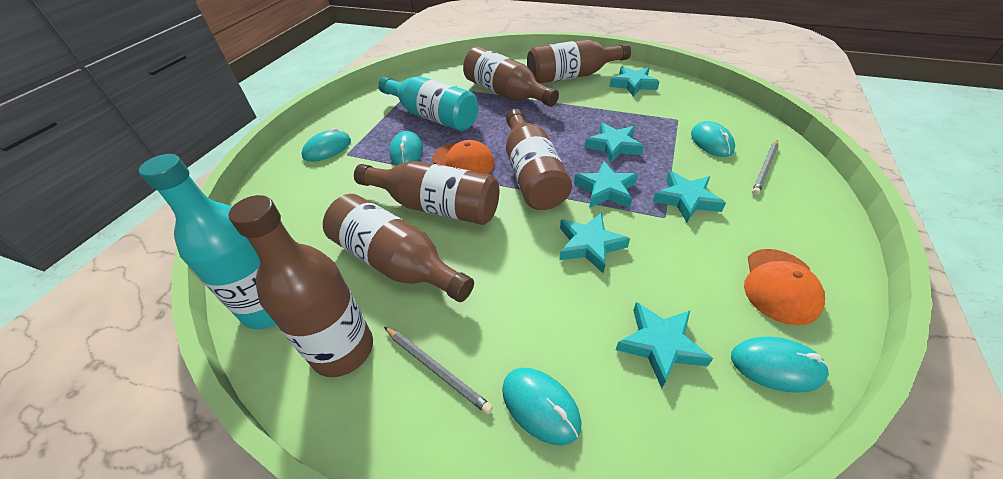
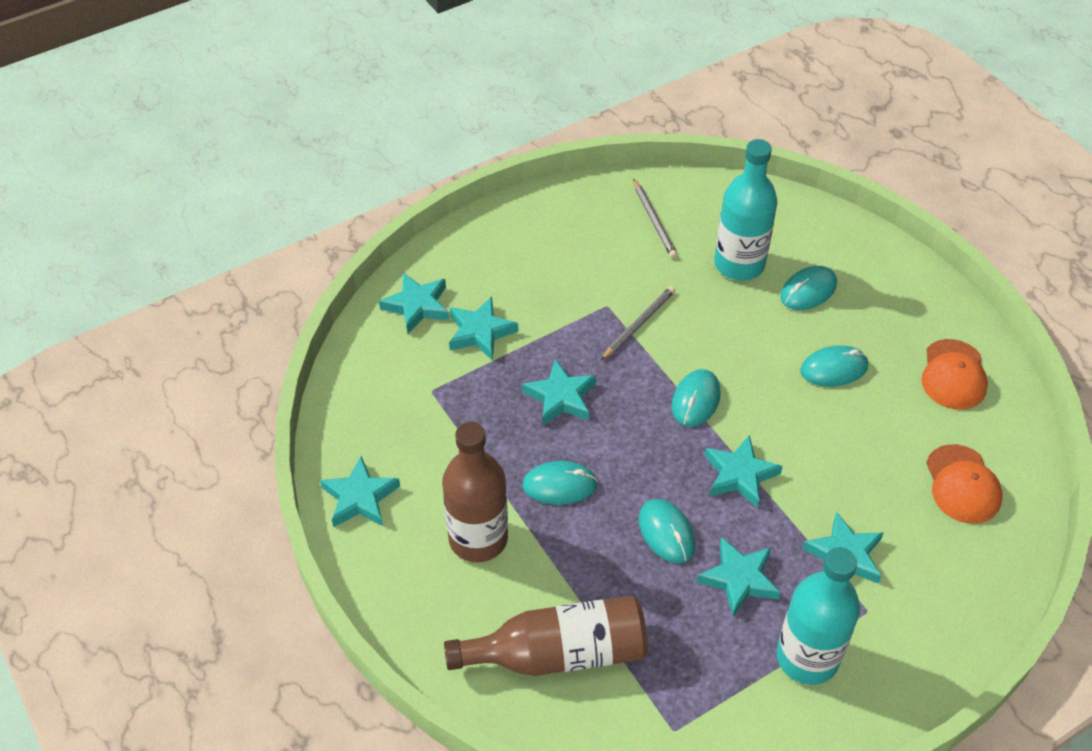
brown bottle: [229,195,373,377] [323,194,474,302] [354,161,499,225] [463,46,559,107] [506,109,572,210] [527,39,631,84] = 6 -> [442,422,508,562] [444,596,648,676] = 2
turquoise star: [559,212,630,274] [574,161,638,208] [585,123,644,163] [609,66,660,96] [616,302,713,388] [653,171,726,222] = 6 -> [320,456,400,527] [379,273,449,334] [449,297,518,360] [522,359,596,425] [697,537,781,617] [705,435,783,508] [802,512,883,584] = 7

